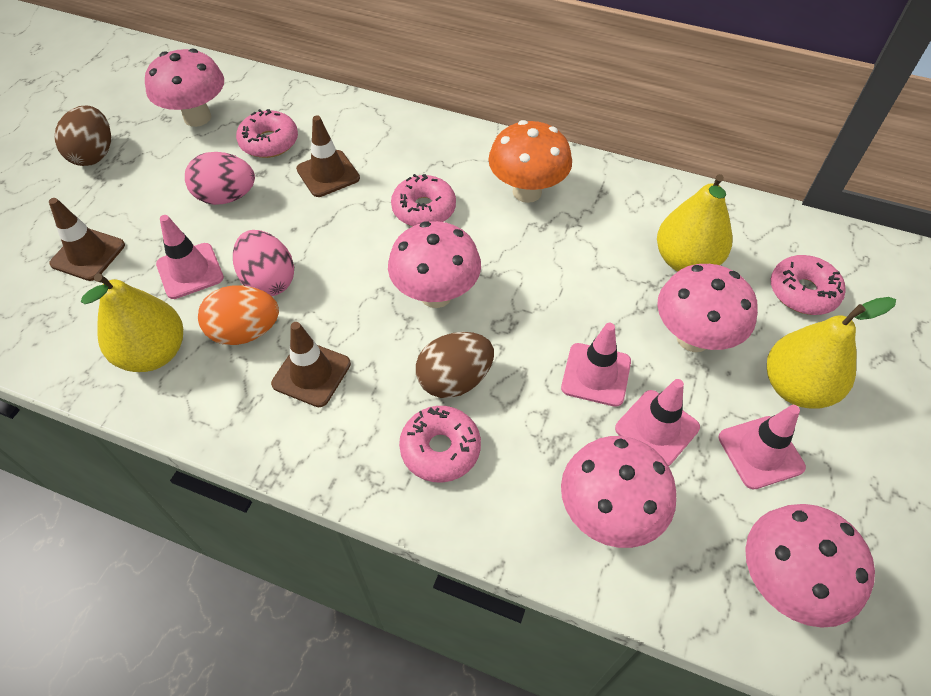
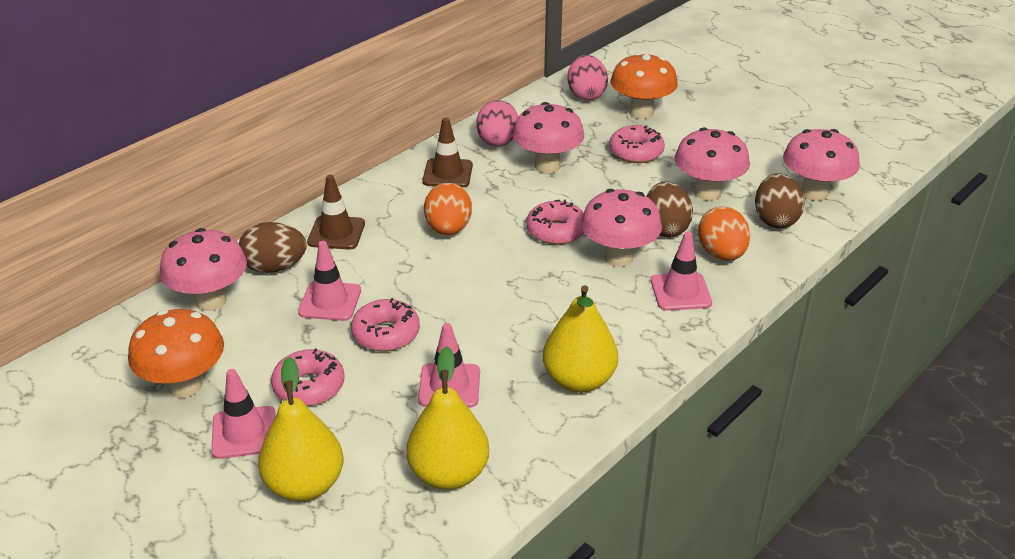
brown egg: [55,106,111,166] [416,332,494,398] = 2 -> [239,222,307,273] [647,181,693,237] [755,173,805,228] = 3
brown traffic cone: [49,198,125,281] [271,322,351,407] [296,116,360,197] = 3 -> [307,175,365,249] [423,117,473,187] = 2
orange egg: [198,285,279,345] = 1 -> [424,183,472,235] [698,206,750,261] = 2
orange mushroom: [488,120,572,203] = 1 -> [128,309,224,398] [611,53,678,119] = 2

